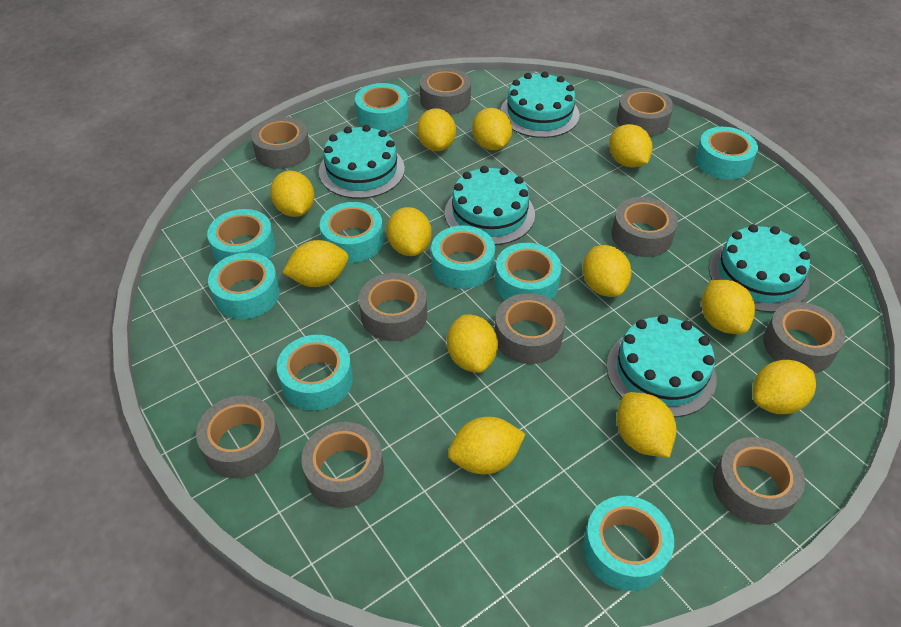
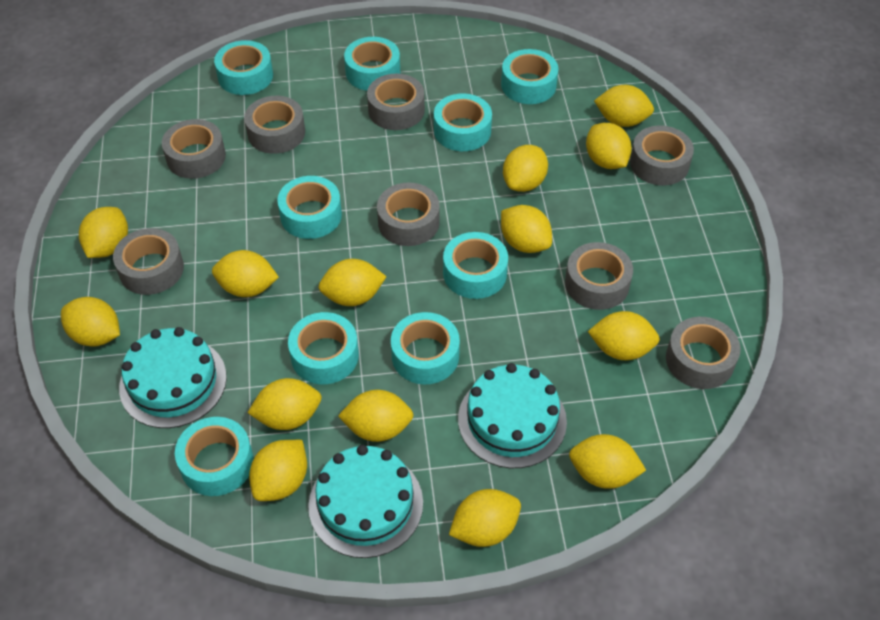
grey tape: [196,395,280,478] [251,117,310,169] [301,422,384,508] [359,273,427,341] [420,68,471,115] [495,293,565,364] [611,197,678,257] [616,88,673,137] [713,437,805,525] [763,302,845,373] = 10 -> [113,228,184,295] [162,119,226,179] [244,96,305,154] [367,74,425,130] [377,182,440,246] [565,242,633,310] [630,126,694,185] [666,317,741,389] = 8
turquoise cake: [319,125,405,199] [445,166,535,245] [500,71,580,138] [607,315,717,417] [709,224,810,312] = 5 -> [119,327,227,428] [308,445,423,558] [458,363,567,468] = 3
yellow lemon: [270,171,315,217] [282,240,348,287] [387,207,432,256] [417,108,456,151] [447,314,498,373] [448,417,525,474] [472,108,512,150] [583,245,631,297] [609,124,653,168] [617,392,676,458] [702,280,755,334] [753,360,816,414] = 12 -> [61,297,120,347] [79,207,128,258] [212,250,279,297] [248,378,322,430] [249,440,307,501] [318,259,387,306] [338,390,414,442] [449,489,521,547] [501,205,552,253] [503,145,548,192] [569,434,646,489] [586,123,632,169] [588,311,660,360] [594,85,654,127] = 14

